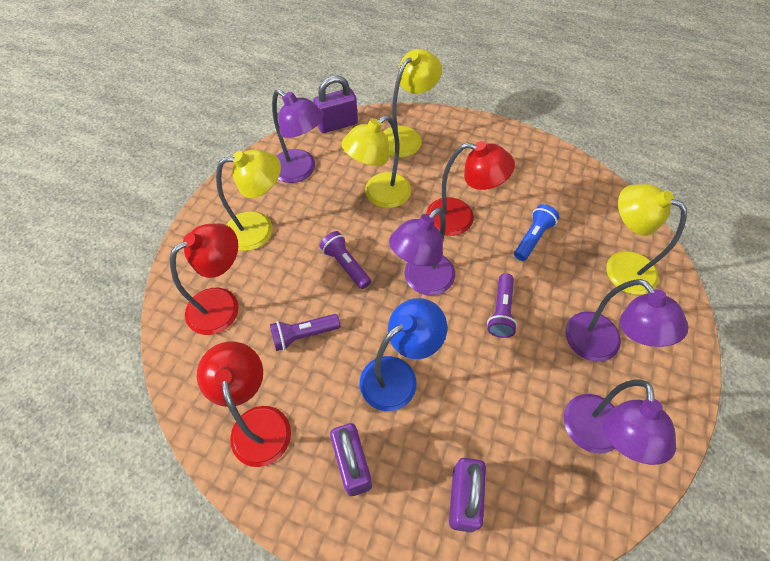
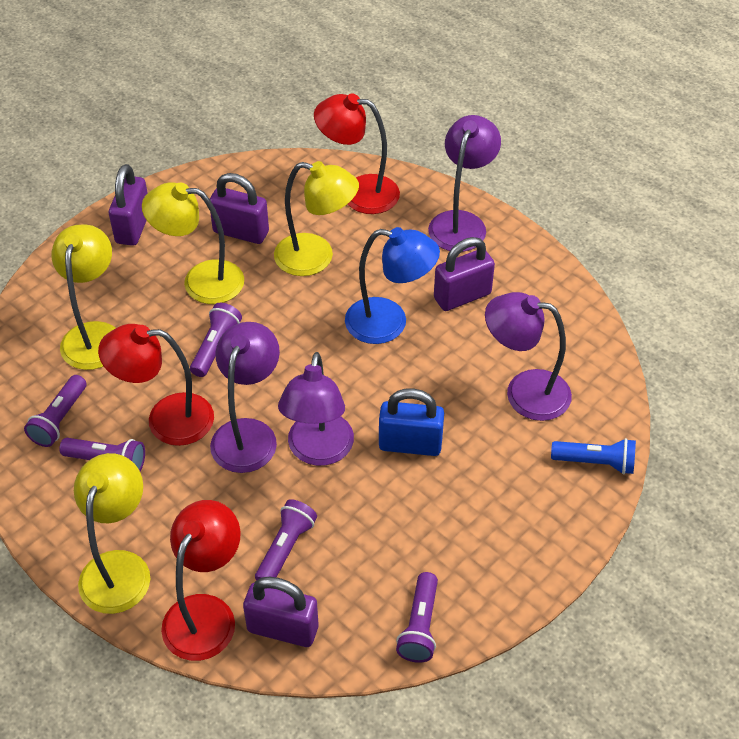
blue padlock: none = 0 -> [379,388,444,456] = 1
purple flashlight: [270,314,341,351] [319,231,371,289] [487,273,517,338] = 3 -> [24,375,86,447] [59,438,145,471] [190,303,242,377] [255,499,317,580] [396,572,438,663] = 5
purple padlock: [313,76,358,133] [330,423,372,496] [449,458,486,532] = 3 -> [109,164,148,246] [210,173,269,244] [243,577,318,647] [434,237,495,311] = 4

